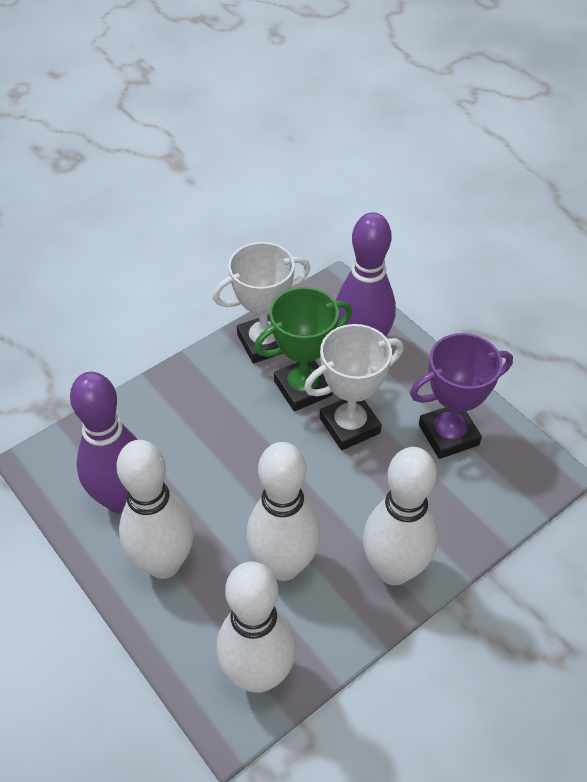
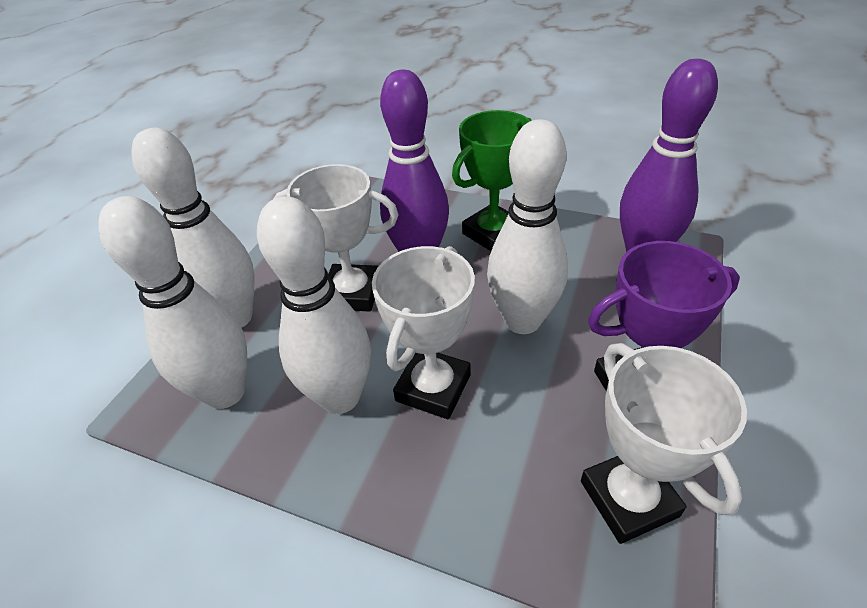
white trophy: [213,242,310,363] [304,324,404,450] = 2 -> [274,164,399,312] [372,246,475,419] [581,343,747,544] = 3

